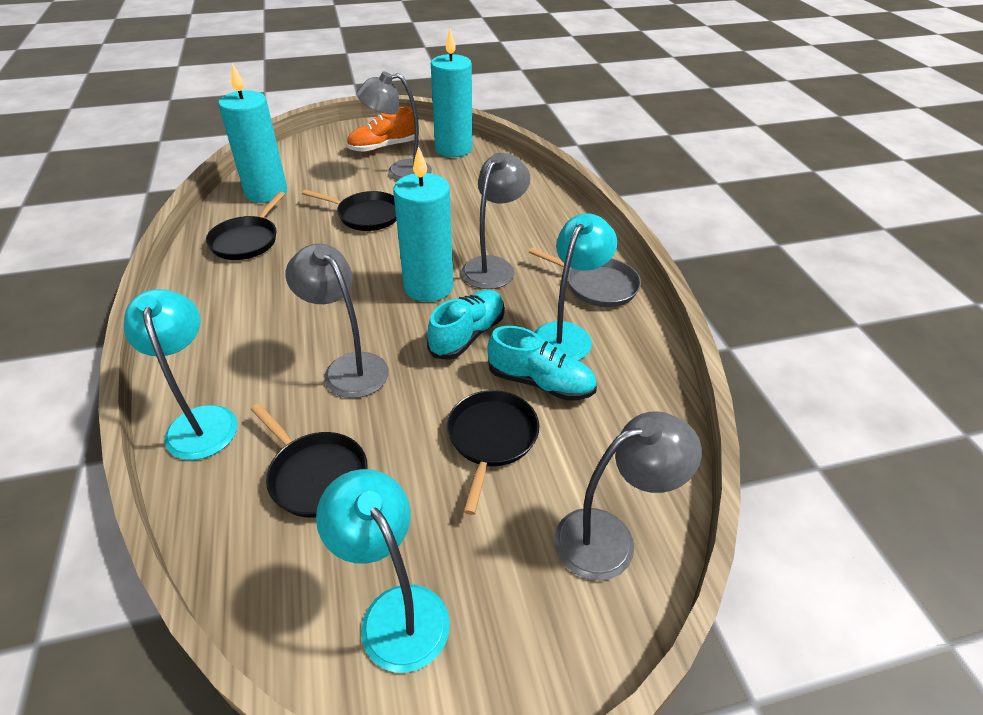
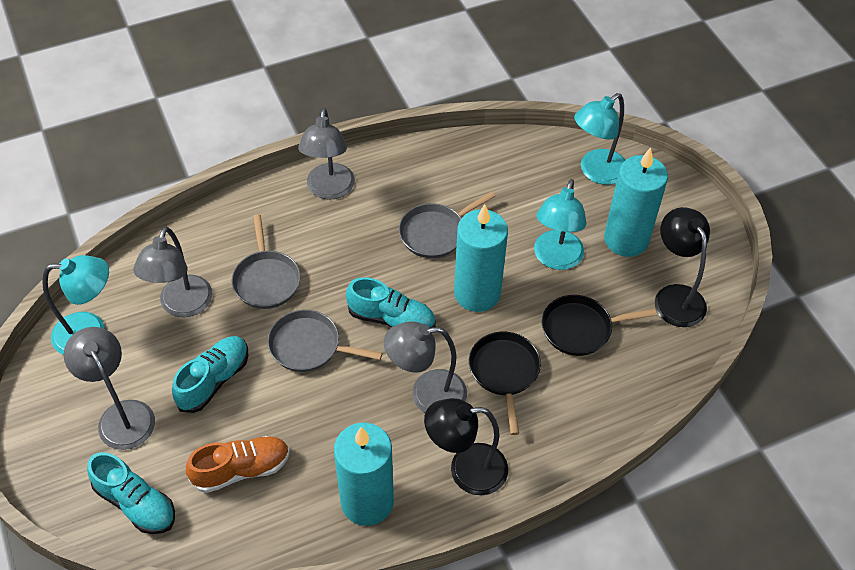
black lamp: none = 0 -> [424,398,508,495] [655,207,710,327] = 2
black pan: [206,191,285,260] [251,403,368,518] [302,190,396,231] [447,390,539,515] = 4 -> [469,332,541,435] [542,295,657,356] = 2
grey pan: [529,248,641,307] = 1 -> [232,214,301,309] [267,310,382,372] [399,192,495,258] = 3
turquoise shoe: [427,290,505,360] [487,326,597,401] = 2 -> [87,452,175,534] [172,336,248,413] [346,277,435,328] = 3

